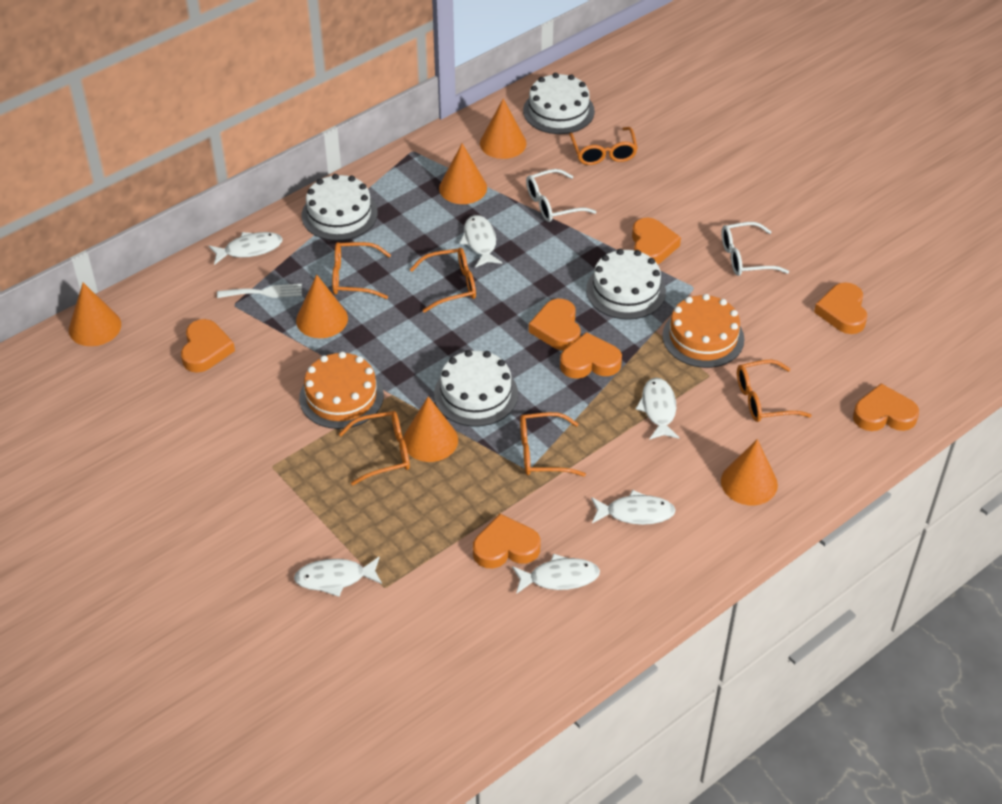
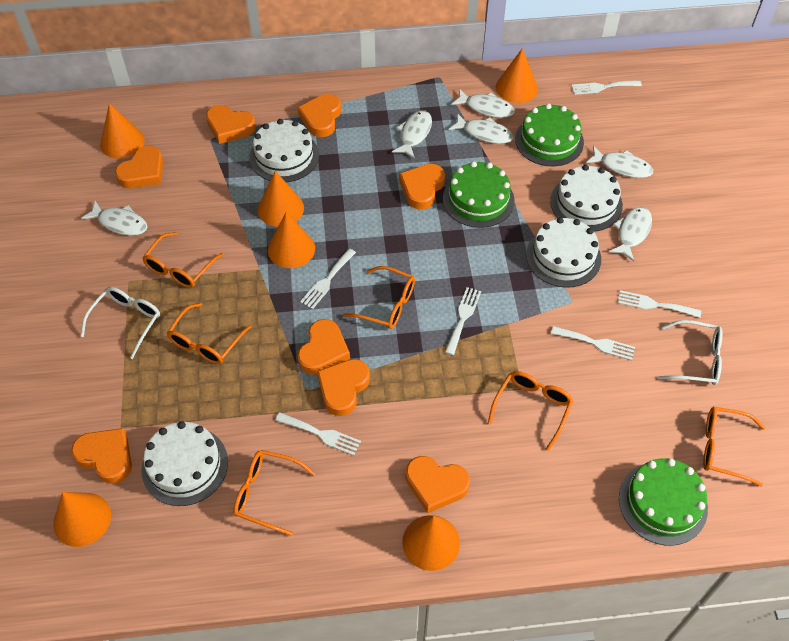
green cake: none = 0 -> [443,161,515,228] [515,103,584,166] [619,458,708,546] = 3
orange cake: [299,352,384,429] [662,294,744,368] = 2 -> none = 0
orange heart: [181,319,235,373] [473,514,540,568] [529,299,581,350] [560,332,622,379] [632,217,681,264] [814,282,867,334] [853,384,919,431] = 7 -> [71,428,132,484] [115,146,163,188] [206,105,256,144] [297,94,341,137] [297,319,350,375] [317,359,370,416] [399,164,445,210] [406,456,470,513] = 8
white fork: [217,284,302,298] = 1 -> [275,412,361,455] [300,248,356,309] [445,287,481,355] [551,326,635,361] [571,80,642,95] [618,290,701,318] = 6

